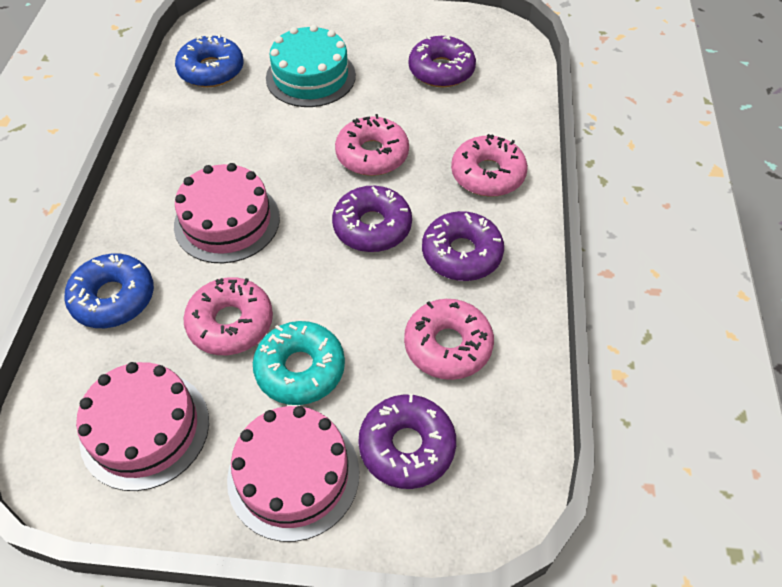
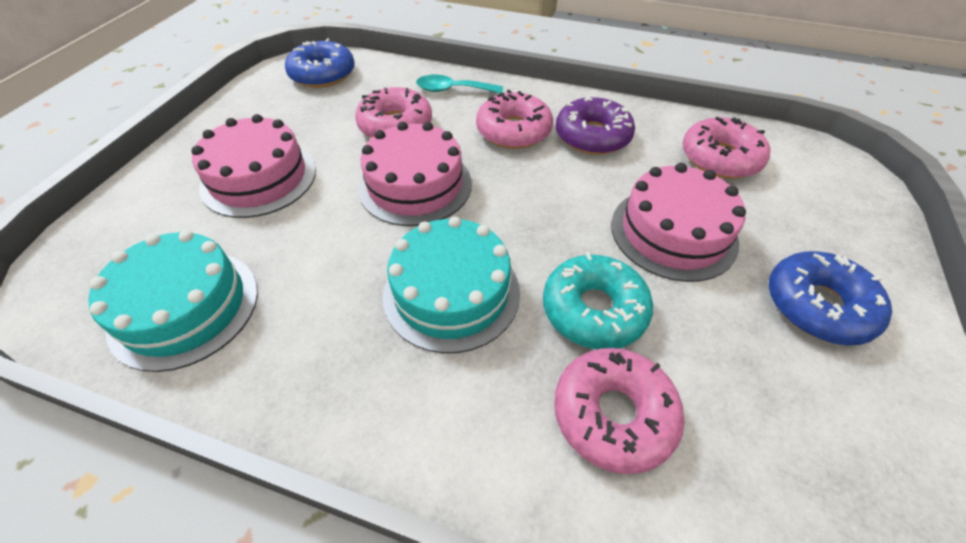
purple donut: [332,186,412,252] [358,394,456,489] [409,35,476,87] [422,211,504,281] = 4 -> [556,97,635,155] = 1
turquoise cake: [266,25,356,107] = 1 -> [88,230,258,372] [383,216,520,353] = 2
turquoise spoon: none = 0 -> [416,75,503,93] = 1

